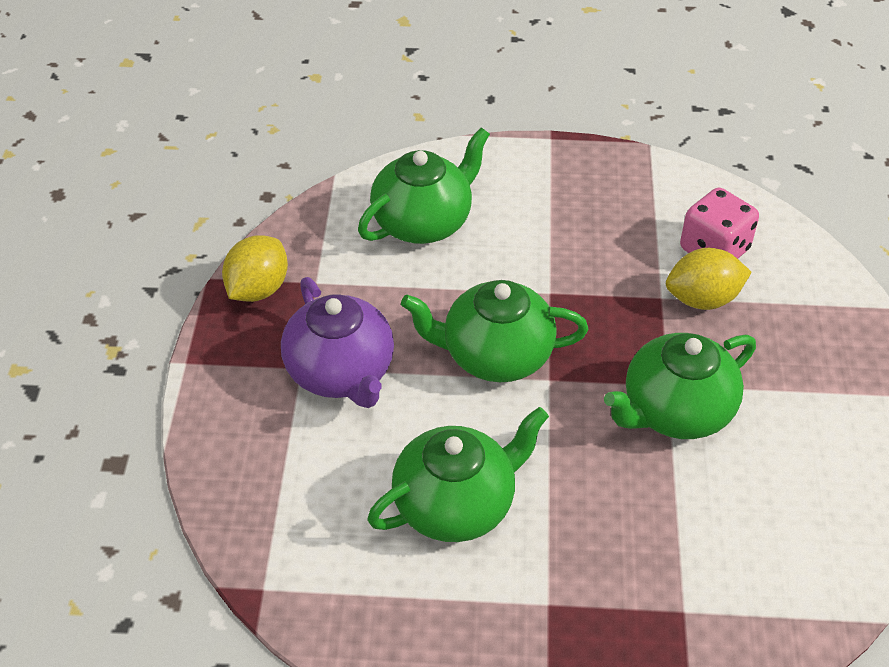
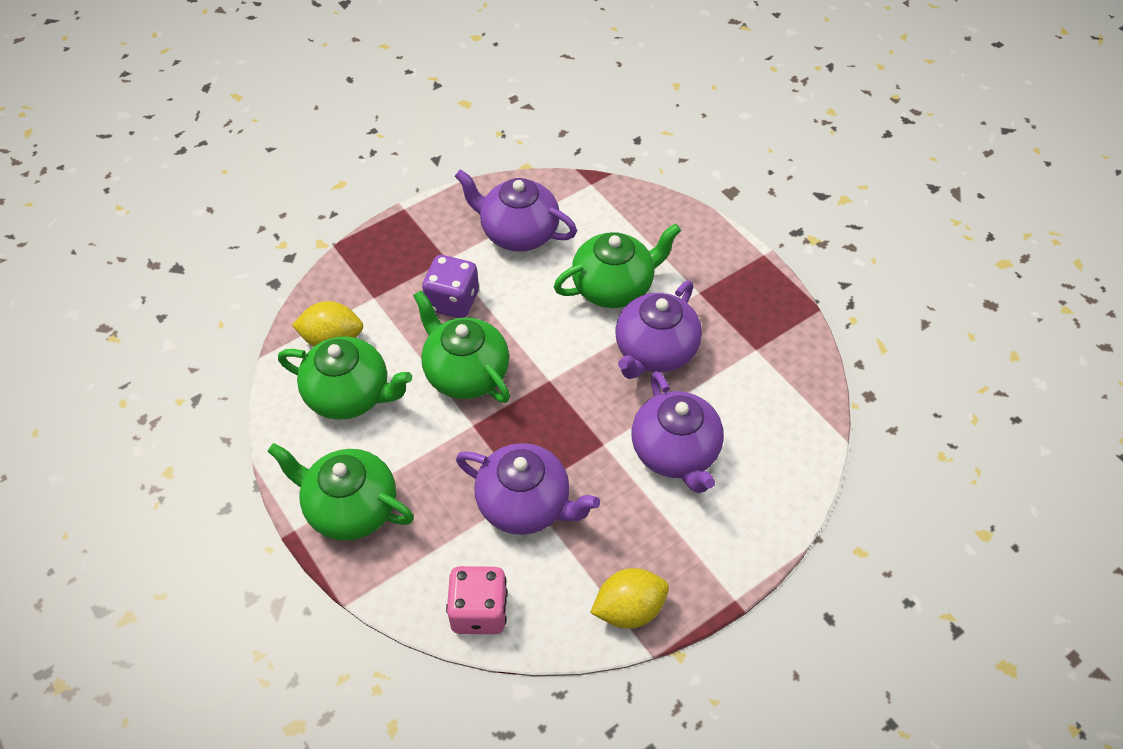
purple dice: none = 0 -> [422,255,479,318] = 1
purple teapot: [281,277,394,408] = 1 -> [455,169,577,252] [456,443,600,535] [615,281,702,379] [632,371,724,493] = 4

